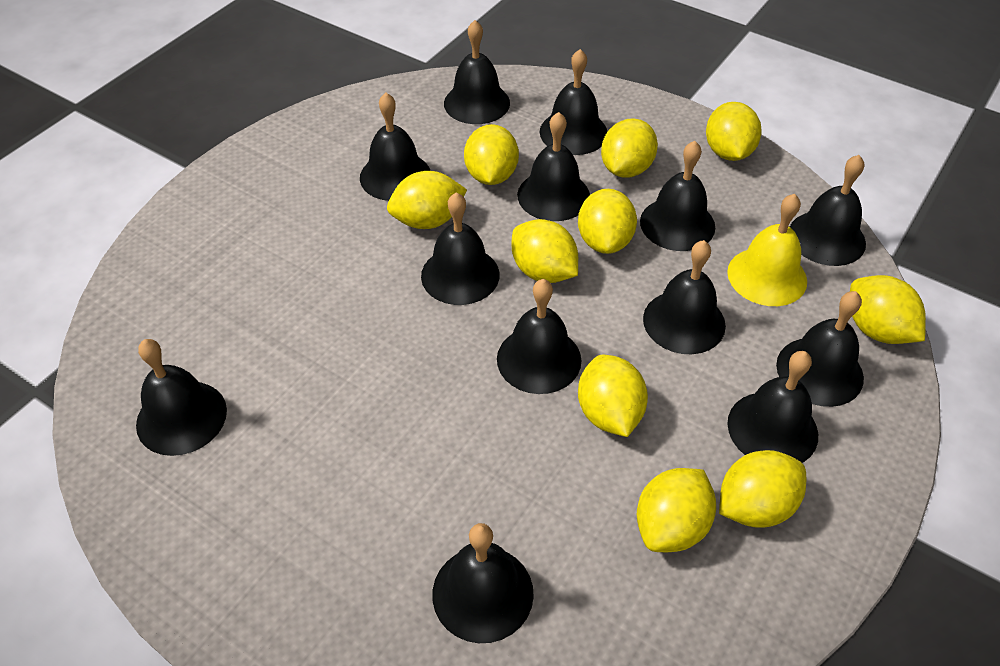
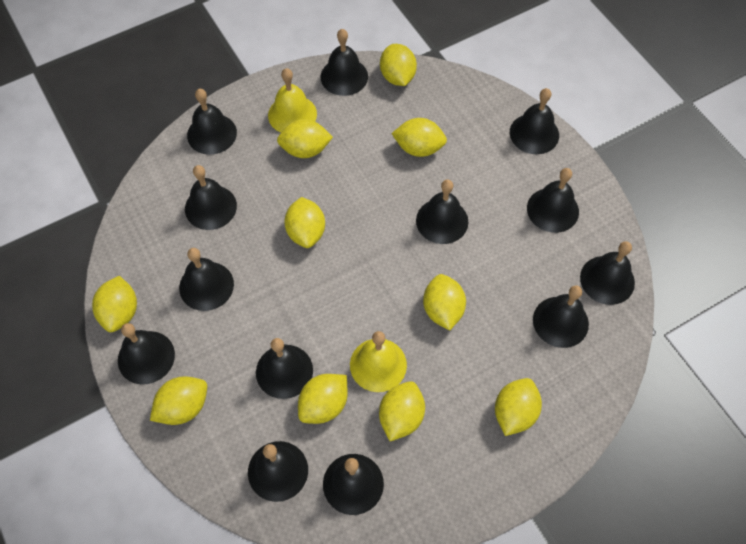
yellow bell: [727,194,807,306] = 1 -> [268,68,317,133] [350,331,407,392] = 2

